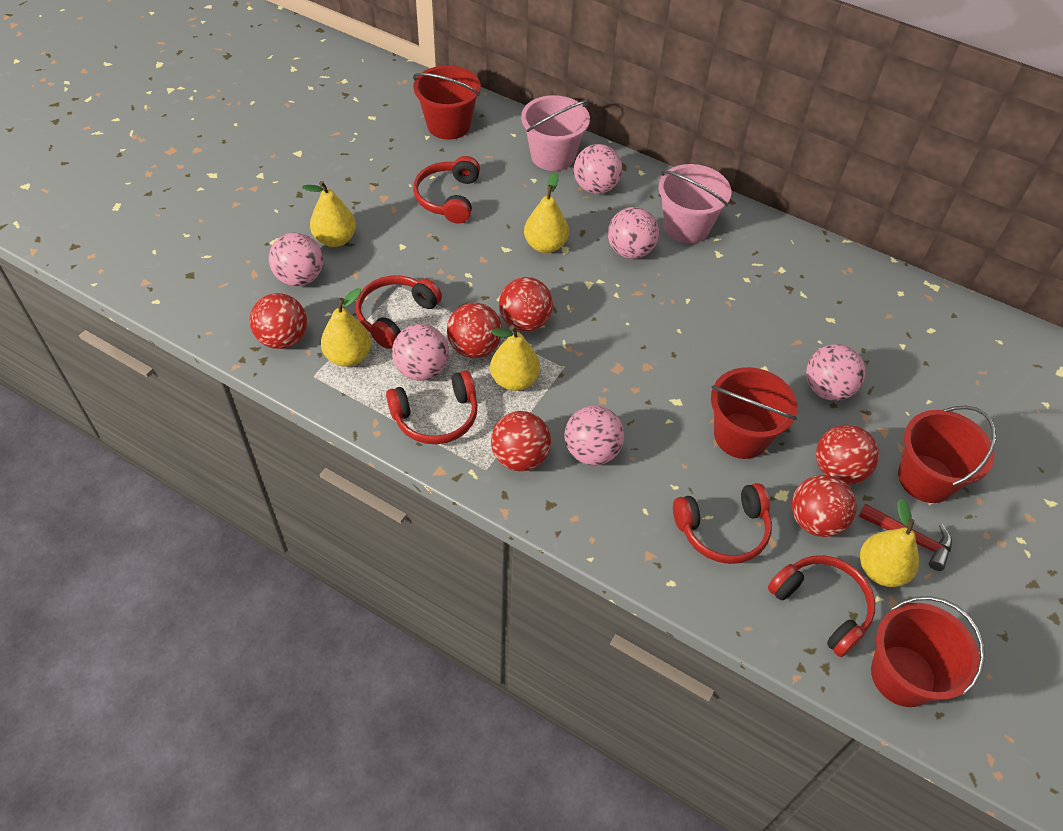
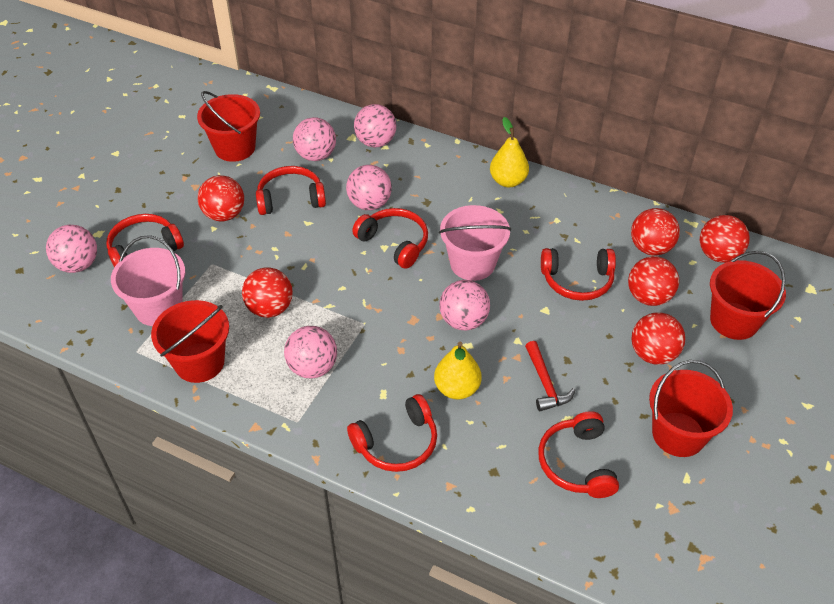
red headphones: [356,275,442,349] [386,370,478,444] [413,156,480,223] [673,483,772,564] [768,555,875,657] = 5 -> [106,214,184,268] [256,166,326,215] [347,394,437,472] [352,208,428,269] [538,411,619,498] [541,248,616,301] = 6
yellow pear: [302,181,356,247] [321,288,371,367] [490,325,540,391] [524,172,569,253] [860,498,919,587] = 5 -> [434,342,482,400] [490,117,529,187] = 2

